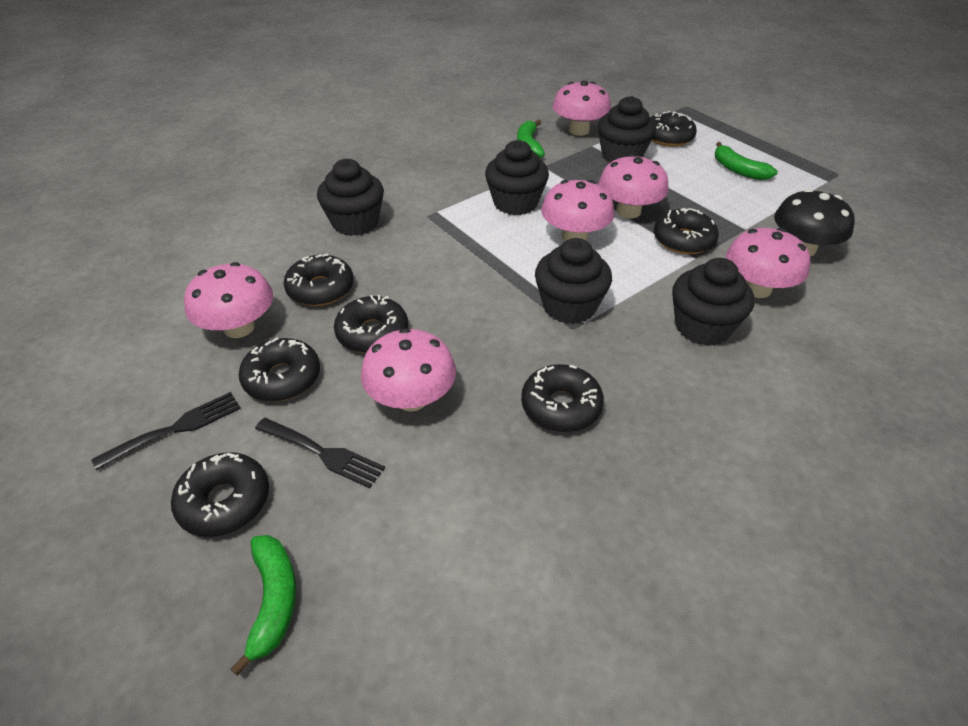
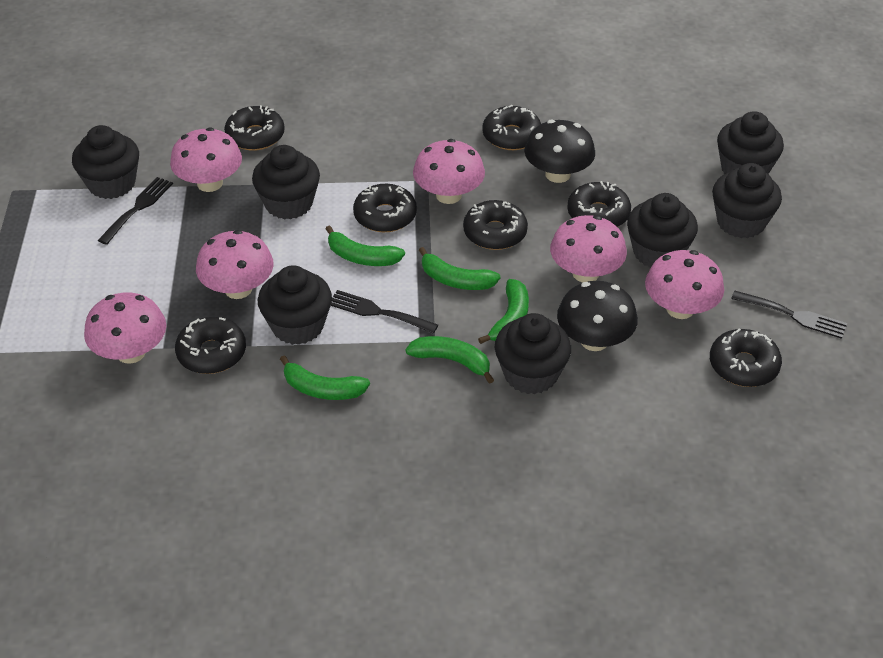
black cupcake: [317,159,384,236] [485,140,549,215] [535,238,612,324] [598,96,656,163] [672,258,754,346] = 5 -> [72,125,139,199] [252,145,320,220] [258,265,332,345] [495,313,571,394] [627,193,698,268] [712,163,782,238] [717,111,784,174] = 7
black fork: [91,392,241,470] [255,418,385,488] = 2 -> [98,177,173,245] [330,290,438,334] [731,291,847,339] = 3
black mushroom: [774,189,854,256] = 1 -> [524,120,595,183] [557,281,638,351] = 2
green banana: [231,535,296,676] [517,119,545,158] [715,142,778,180] = 3 -> [280,355,370,400] [326,225,405,266] [405,336,494,384] [419,247,500,290] [478,279,529,344] = 5

